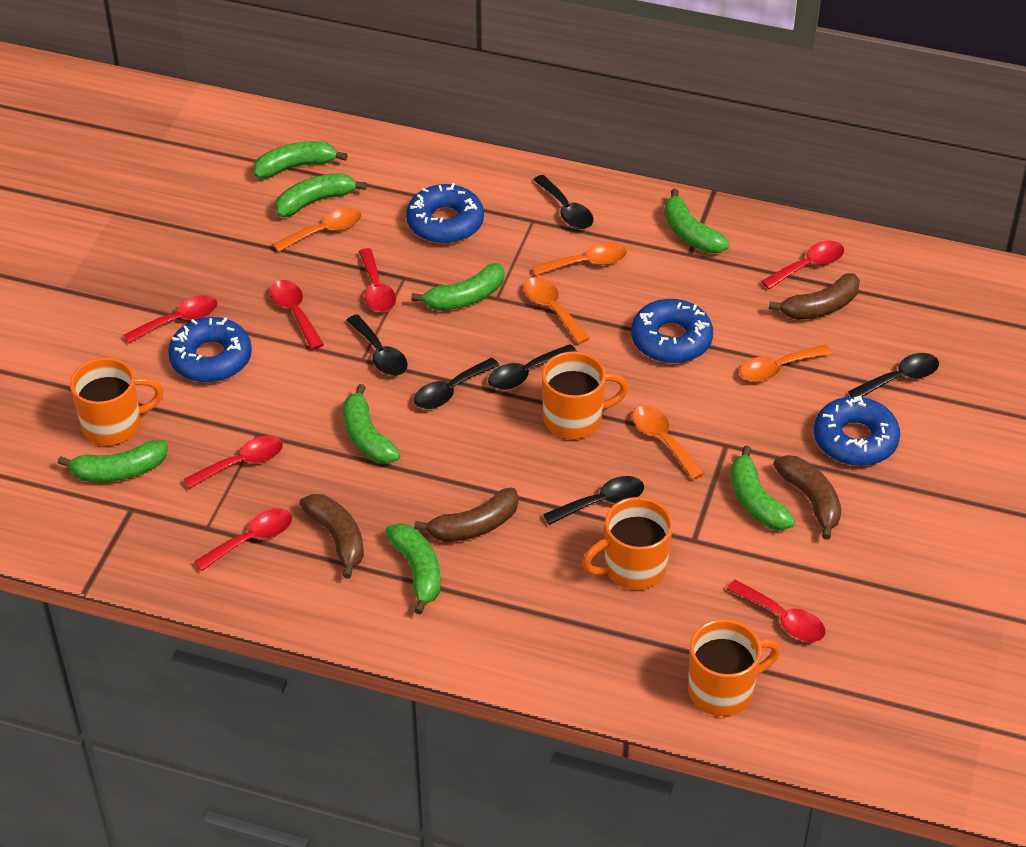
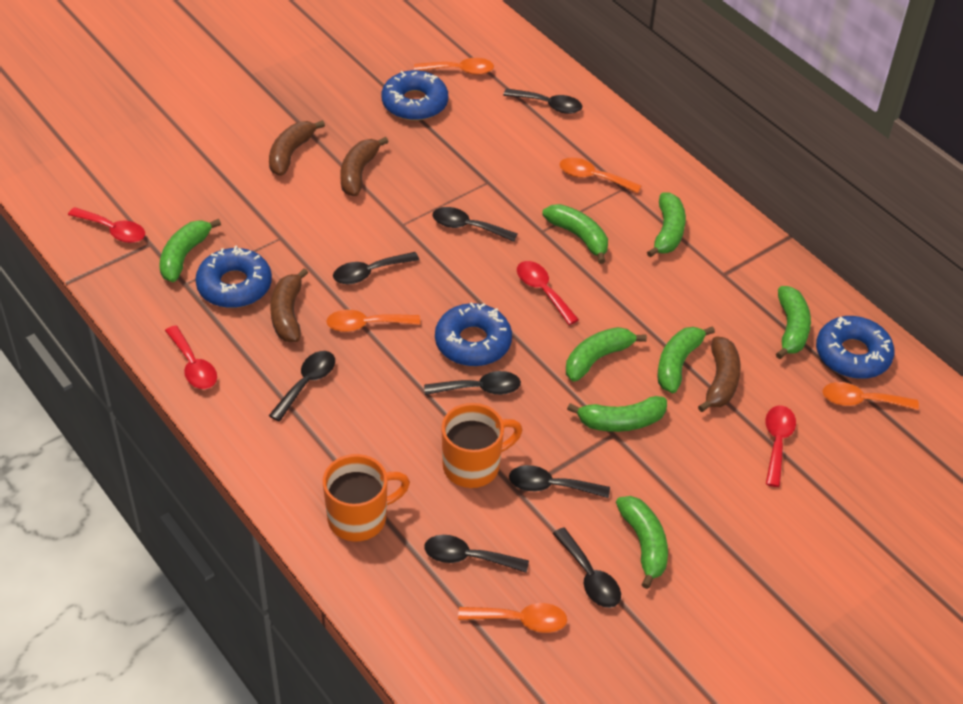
black spoon: [347,314,408,376] [414,358,500,409] [488,344,577,390] [533,175,594,229] [543,476,644,525] [848,353,939,397] = 6 -> [269,351,335,422] [333,252,419,284] [424,371,521,395] [424,535,529,573] [432,207,517,242] [503,88,582,114] [509,465,610,498] [553,527,621,608] = 8
orange mug: [70,357,164,446] [542,351,629,439] [582,497,673,590] [688,619,781,716] = 4 -> [323,454,410,542] [441,403,522,488] = 2
red spoon: [124,295,218,343] [184,436,283,489] [194,509,292,571] [270,280,324,350] [359,248,396,312] [727,580,826,642] [761,241,844,289] = 7 -> [68,207,145,243] [165,325,217,389] [517,261,579,325] [765,406,796,487] = 4

